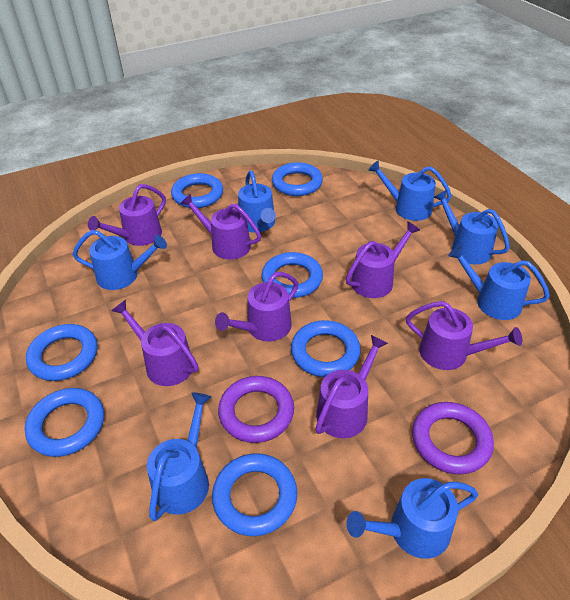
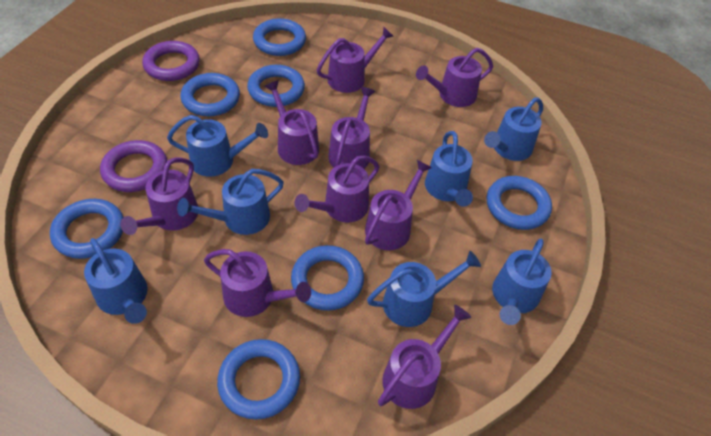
purple watering can: [88,184,166,246] [112,300,199,386] [180,193,261,260] [215,272,298,341] [315,335,388,438] [346,221,420,298] [406,301,522,370] = 7 -> [120,158,198,235] [204,249,311,317] [265,80,319,165] [295,155,379,223] [317,27,394,93] [328,87,376,169] [365,160,432,250] [378,305,471,409] [416,48,493,107] = 9

